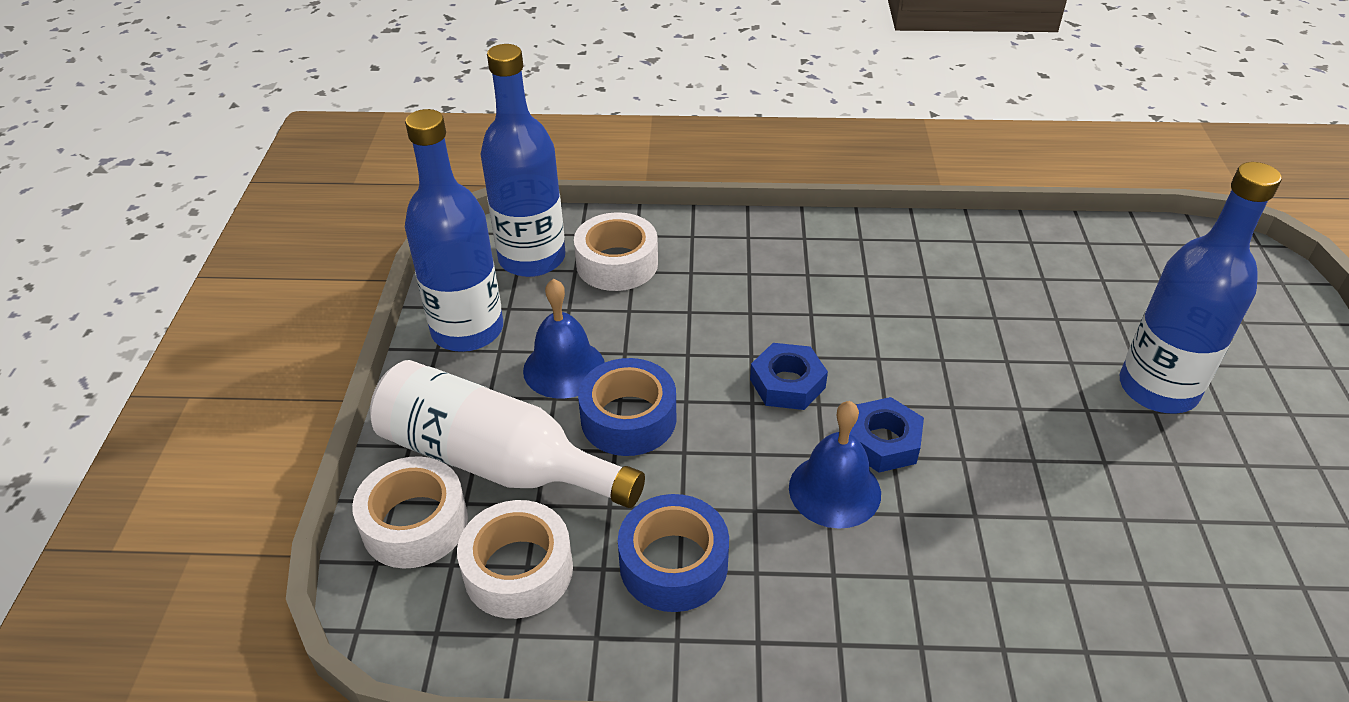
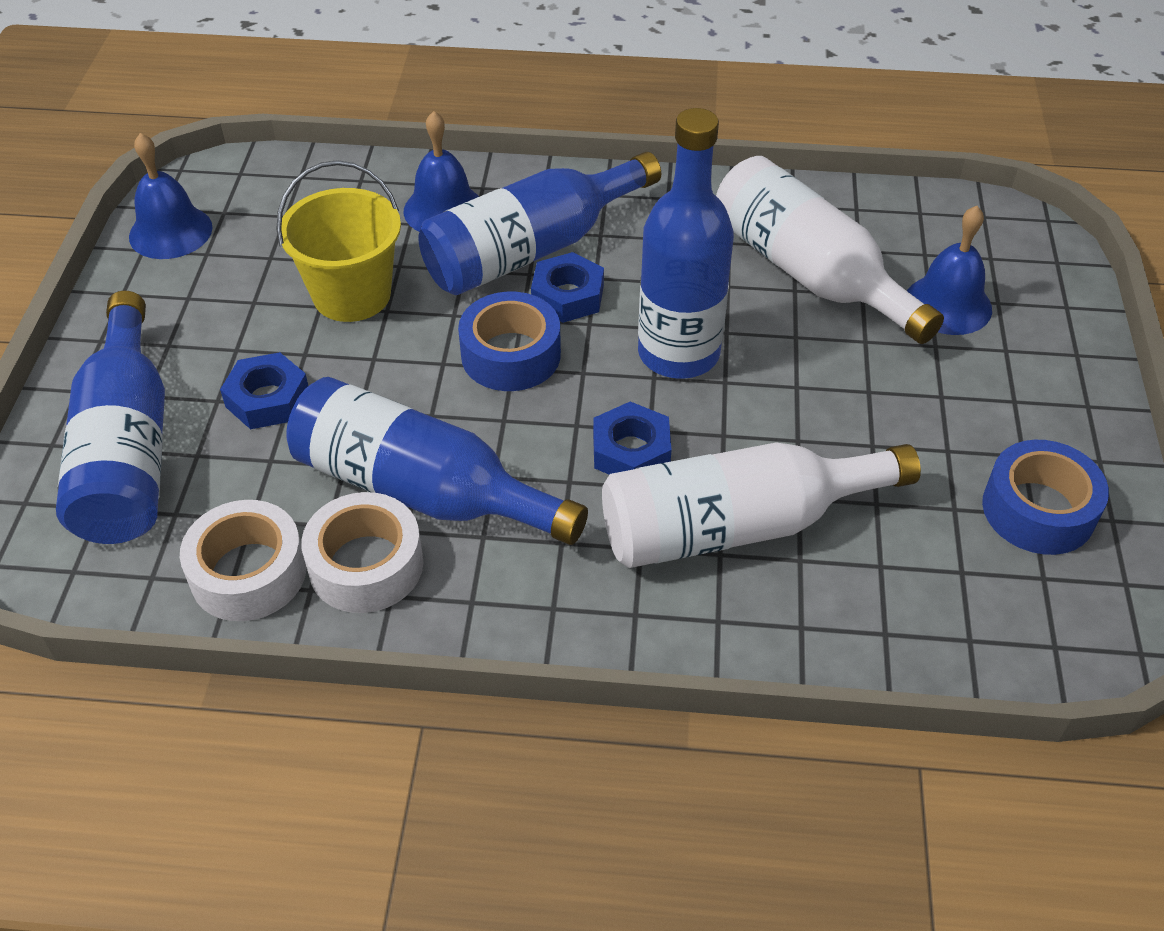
blue bell: [523,279,605,399] [789,401,881,529] = 2 -> [129,133,212,259] [404,111,479,232] [907,206,992,335] = 3
blue bottle: [405,109,503,352] [481,44,566,277] [1120,162,1282,414] = 3 -> [56,291,165,544] [286,377,588,545] [418,152,661,295] [638,108,734,379] = 4
blue nut: [750,343,828,410] [850,397,924,473] = 2 -> [220,352,308,429] [531,252,604,323] [593,401,672,475] = 3
white bottle: [370,360,645,508] = 1 -> [602,442,921,568] [716,156,944,344] = 2
white tape: [352,456,468,569] [457,500,573,619] [574,212,658,291] = 3 -> [180,500,306,621] [301,492,423,613] = 2
yellow bucket: none = 0 -> [276,160,401,322] = 1

